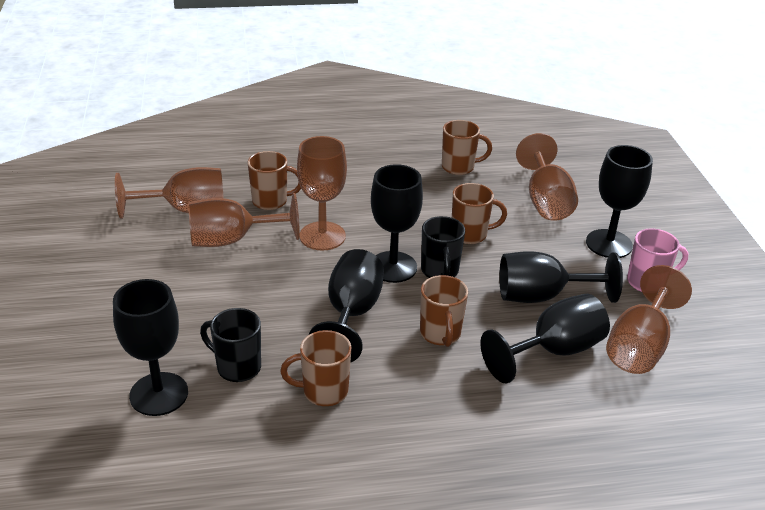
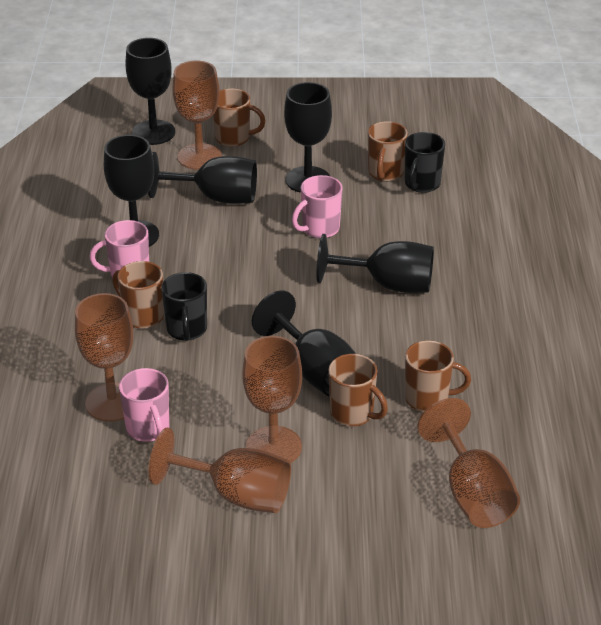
pink mug: [627,229,688,292] = 1 -> [89,220,149,279] [119,368,170,442] [292,175,343,238] = 3

